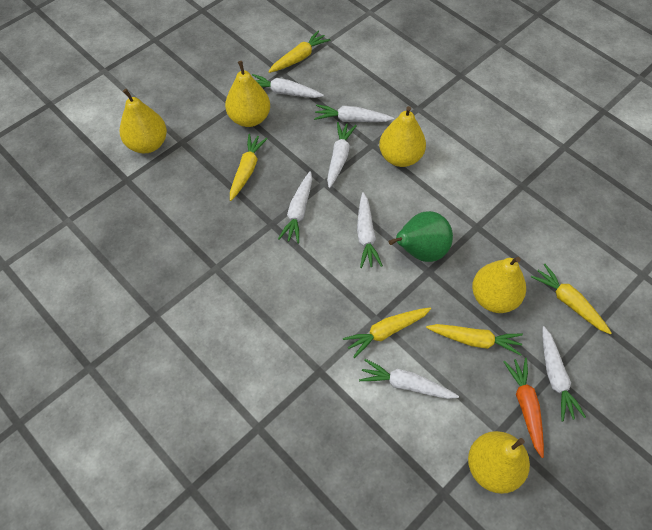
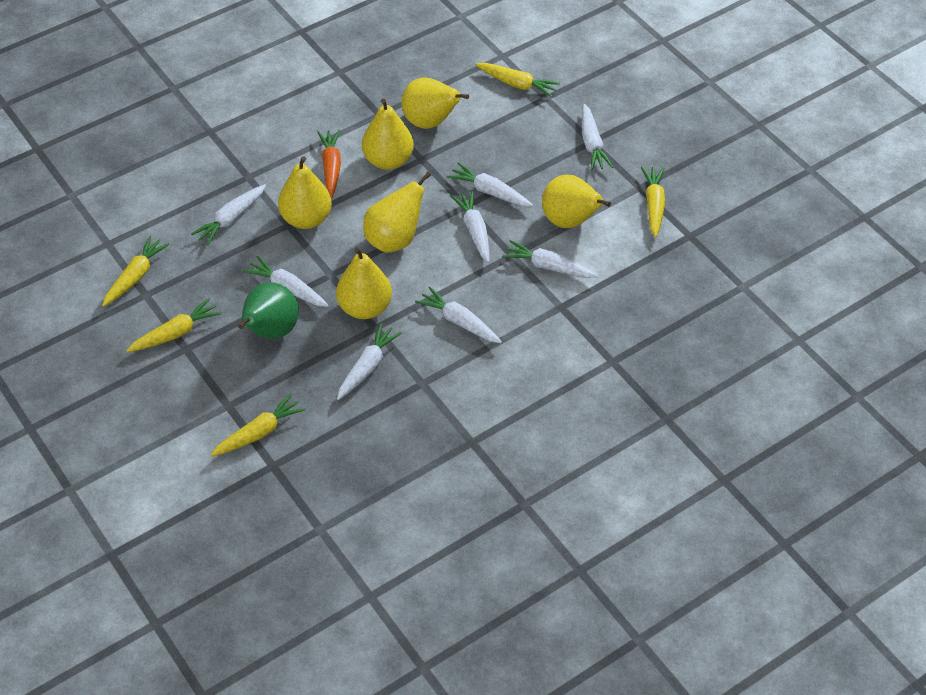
white carrot: [252,74,324,98] [278,171,312,244] [314,104,394,122] [327,122,357,188] [357,192,383,268] [359,359,459,399] [543,326,586,422] = 7 -> [191,184,266,245] [243,256,329,307] [337,323,402,400] [415,287,502,343] [447,162,533,207] [451,191,490,263] [502,240,598,278] [582,104,613,170] = 8
yellow pear: [120,89,167,153] [225,61,270,127] [379,106,426,167] [468,431,530,494] [472,257,526,313] = 5 -> [278,156,332,229] [336,247,392,319] [362,99,414,170] [363,172,431,253] [401,78,469,129] [542,175,611,228] = 6

